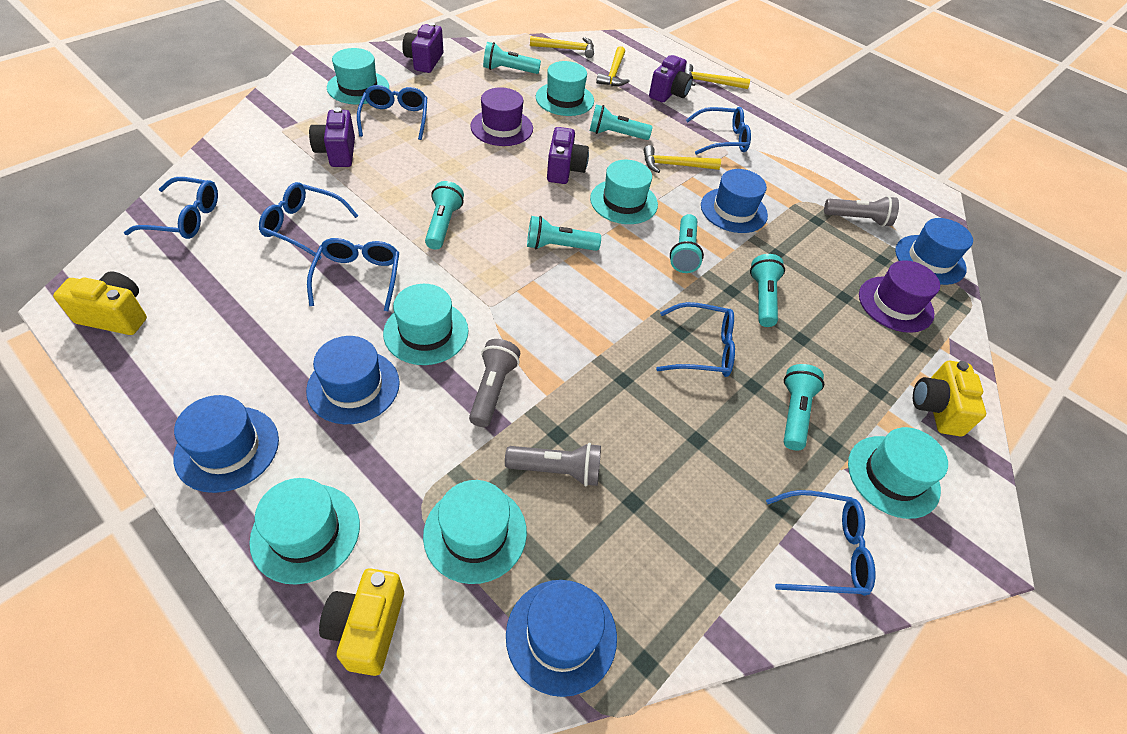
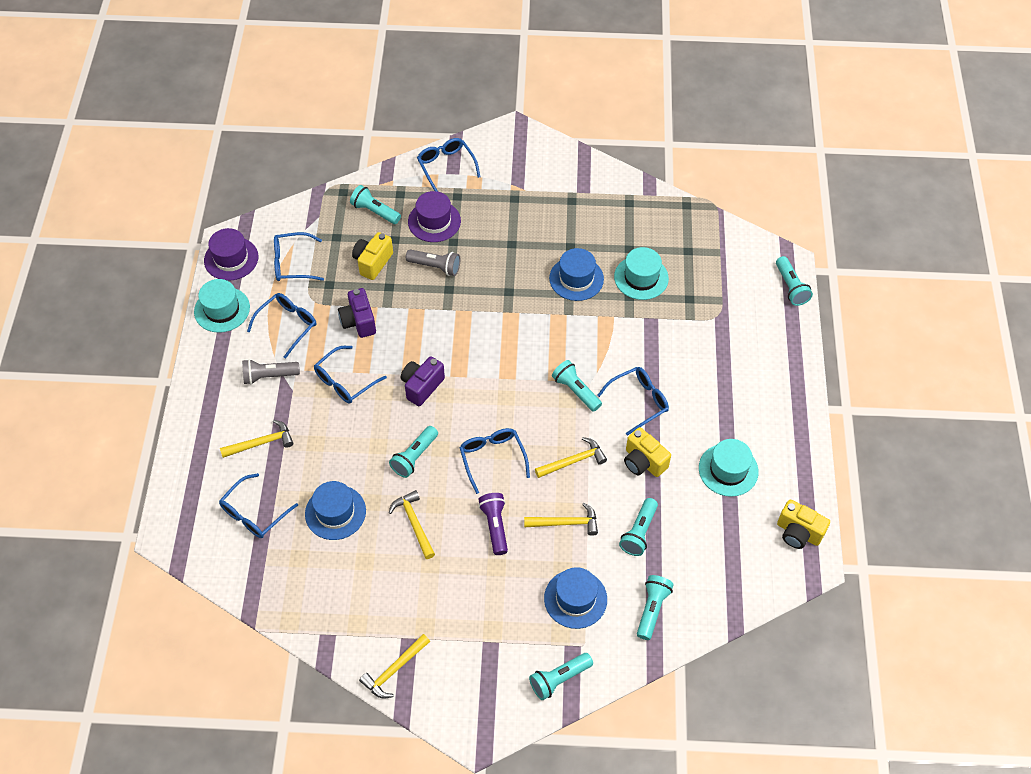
blue hat: [174,395,279,493] [306,336,400,424] [506,580,617,697] [701,169,768,233] [895,218,973,285] = 5 -> [305,481,366,540] [544,567,607,629] [549,248,604,301] = 3
grey flashlight: [469,339,521,427] [505,443,601,486] [824,196,899,227] = 3 -> [242,359,300,385] [406,249,460,276] = 2
purple camera: [309,107,355,167] [402,22,443,73] [547,127,589,184] [649,55,693,103] = 4 -> [338,288,376,338] [401,356,445,406] = 2
purple flashlight: none = 0 -> [478,493,508,555] = 1
turquoise hat: [249,478,360,585] [327,48,389,104] [383,284,468,365] [423,480,527,584] [536,61,594,116] [590,160,658,224] [848,427,948,519] = 7 -> [194,279,250,333] [614,247,669,300] [699,439,759,497] = 3
yellow hammer: [530,36,594,58] [596,46,630,86] [643,145,721,173] [685,64,750,89] = 4 -> [220,420,294,458] [359,634,430,699] [389,490,435,559] [524,503,598,536] [535,437,607,478] = 5

